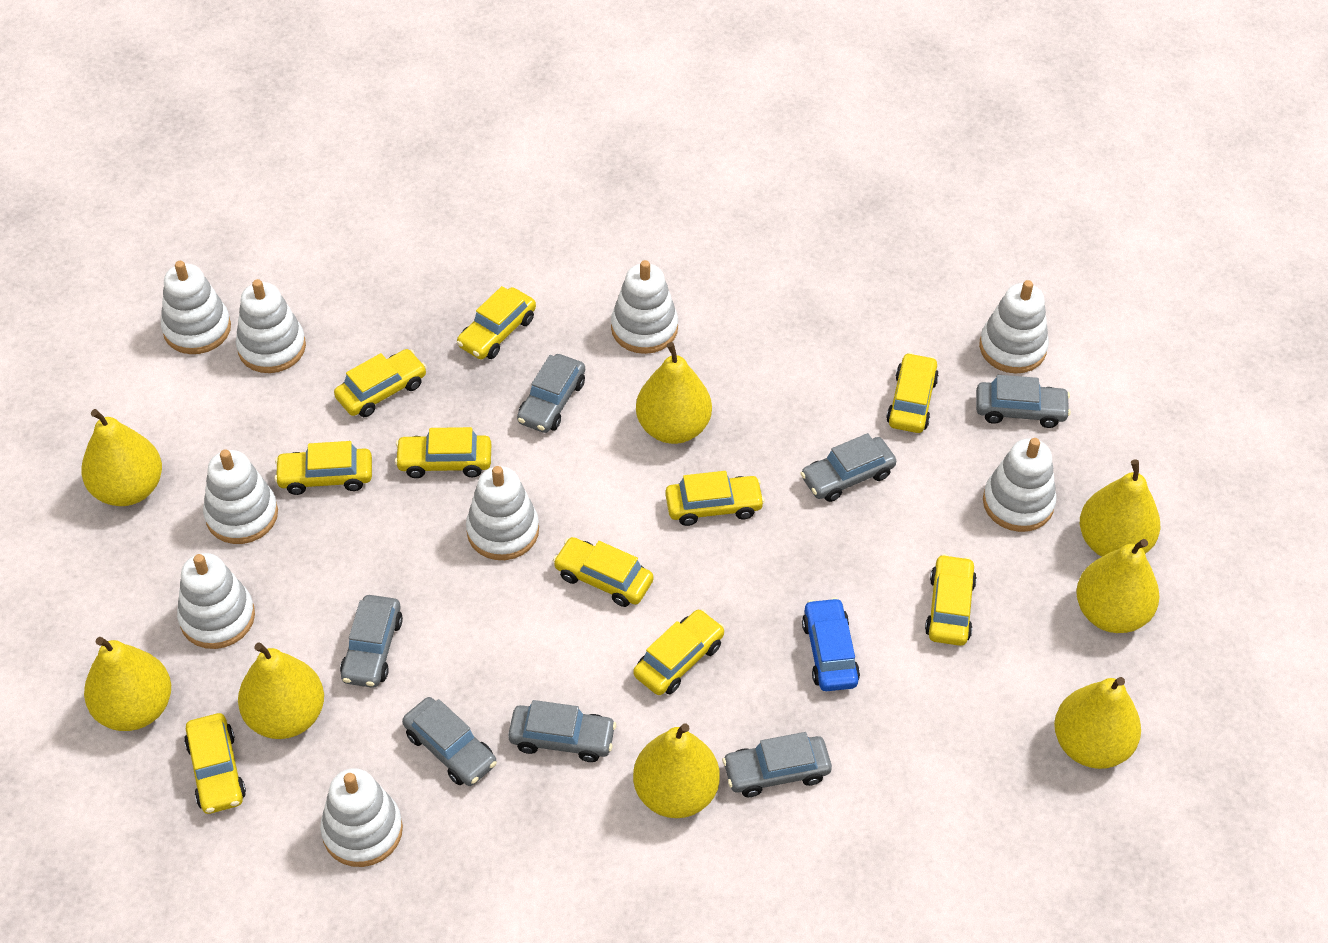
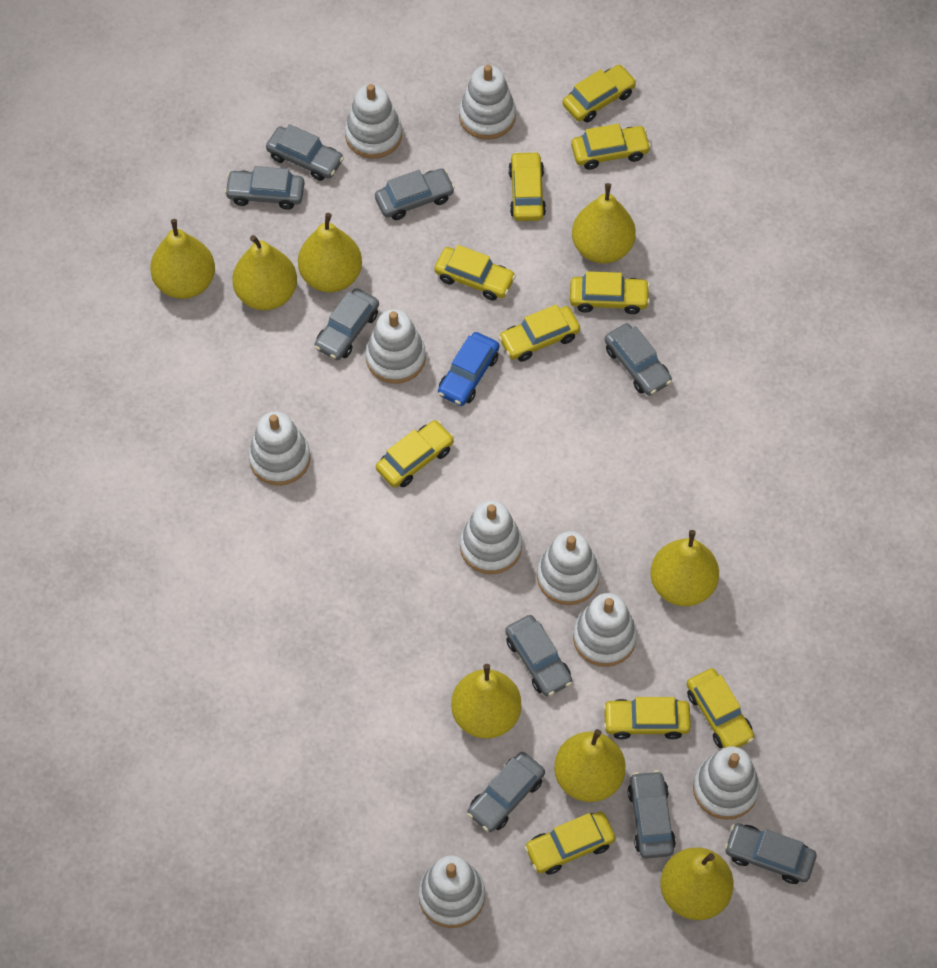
grey car: [340,595,403,688] [402,697,497,786] [508,700,616,762] [517,354,585,433] [722,732,832,797] [800,433,896,502] [976,375,1071,428] = 7 -> [224,166,305,210] [266,124,344,181] [314,288,379,360] [375,168,455,220] [467,752,545,832] [505,615,572,696] [605,323,672,396] [627,770,676,859] [724,823,817,884] = 9

